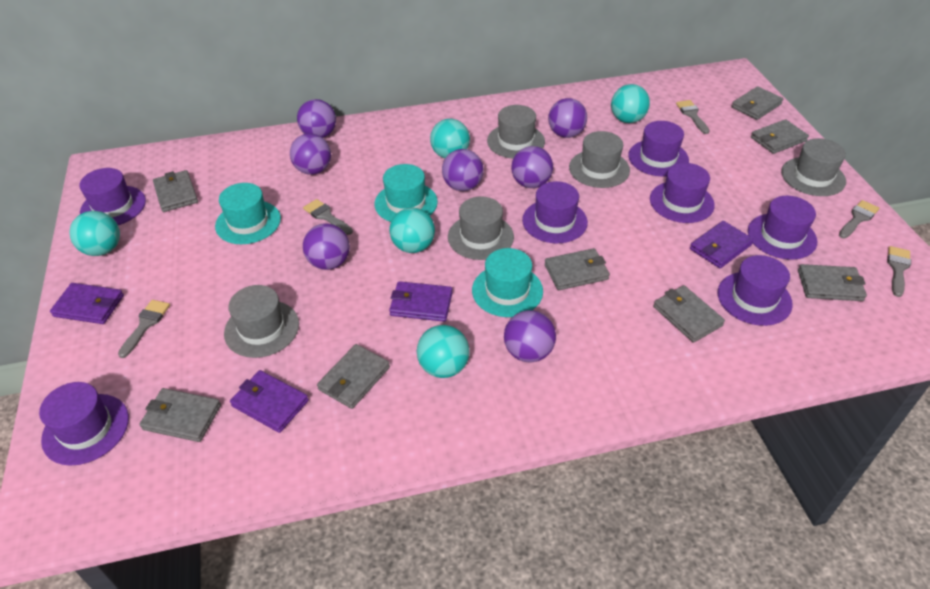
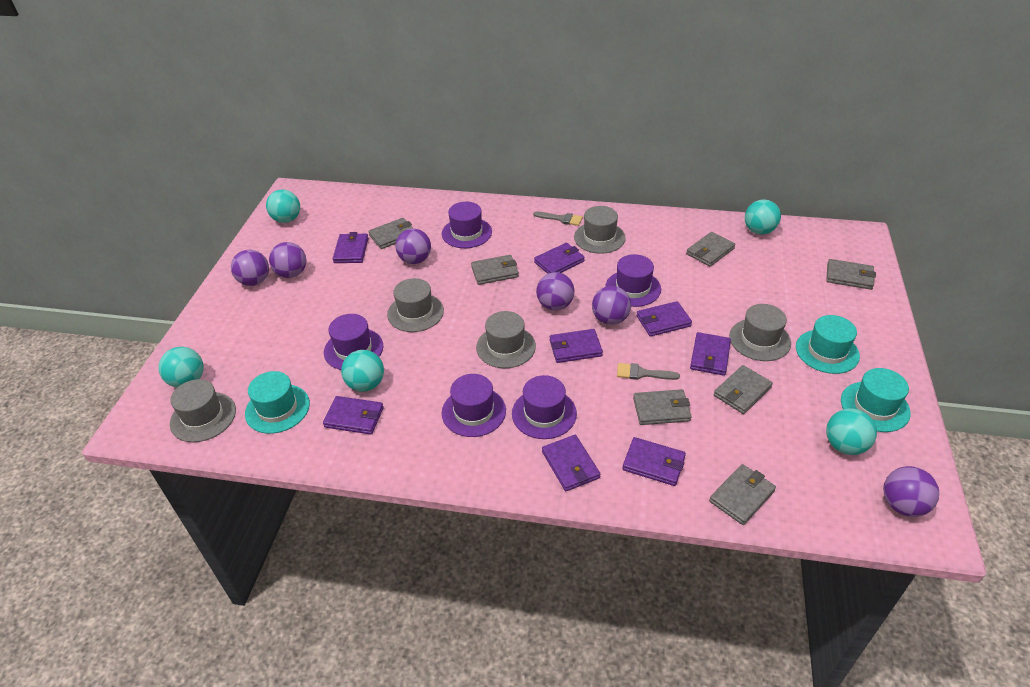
grey brush: [118,300,170,358] [303,199,353,235] [676,100,710,134] [839,200,879,239] [887,246,911,297] = 5 -> [533,211,583,226] [617,363,680,380] = 2
grey wallet: [139,388,221,442] [153,170,198,212] [317,344,390,409] [544,248,610,290] [653,285,725,343] [731,86,783,120] [751,119,809,154] [798,264,867,301] = 8 -> [368,218,414,249] [471,255,519,285] [633,389,692,425] [686,232,735,267] [709,464,776,525] [714,365,773,414] [826,259,876,290] = 7
purple ball: [290,133,331,175] [297,99,336,138] [303,223,350,270] [442,149,484,191] [504,310,556,363] [511,146,553,188] [548,98,587,138] = 7 -> [231,250,269,286] [269,242,306,278] [395,229,431,264] [536,272,574,311] [592,286,631,325] [883,466,939,517] = 6
purple hat: [39,382,129,466] [79,168,146,225] [522,181,588,243] [628,121,689,176] [650,163,715,223] [718,255,793,326] [748,196,818,260] = 7 -> [324,314,383,370] [442,202,492,248] [442,374,506,437] [512,375,577,439] [605,254,661,307] = 5
purple wallet: [50,283,124,324] [230,370,309,433] [389,281,453,322] [690,221,754,268] = 4 -> [323,396,384,435] [333,232,368,263] [534,243,585,274] [542,435,600,491] [550,329,603,363] [622,437,686,486] [637,301,692,337] [690,332,731,376] = 8

